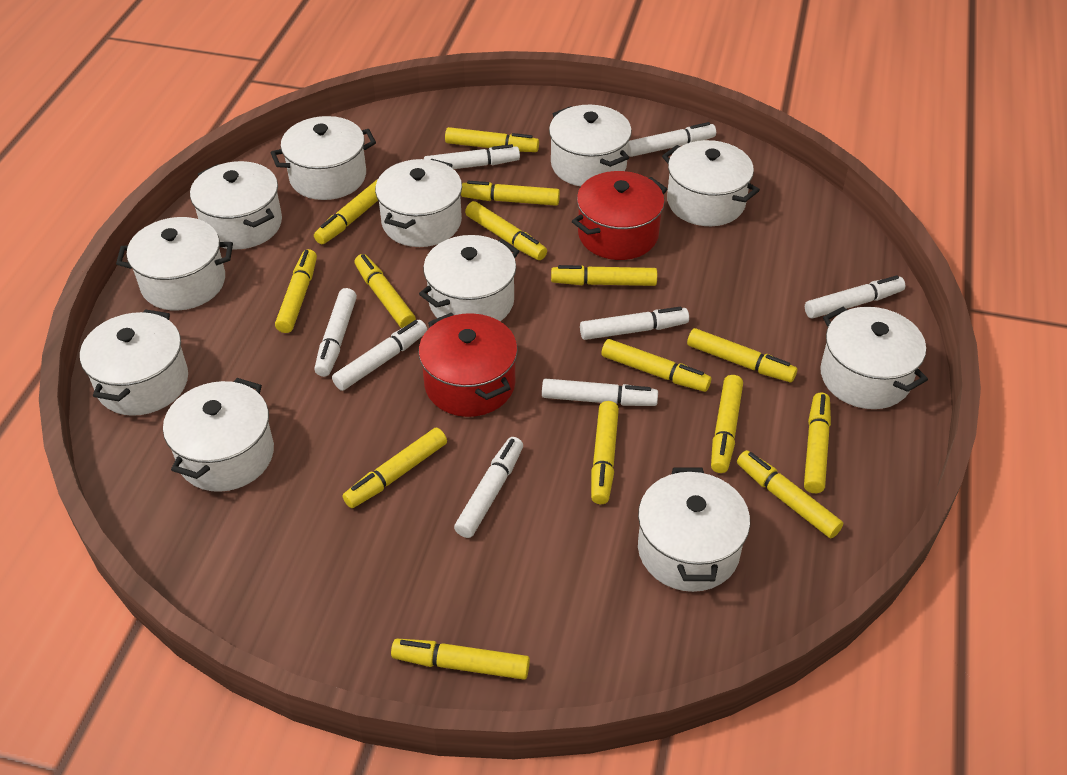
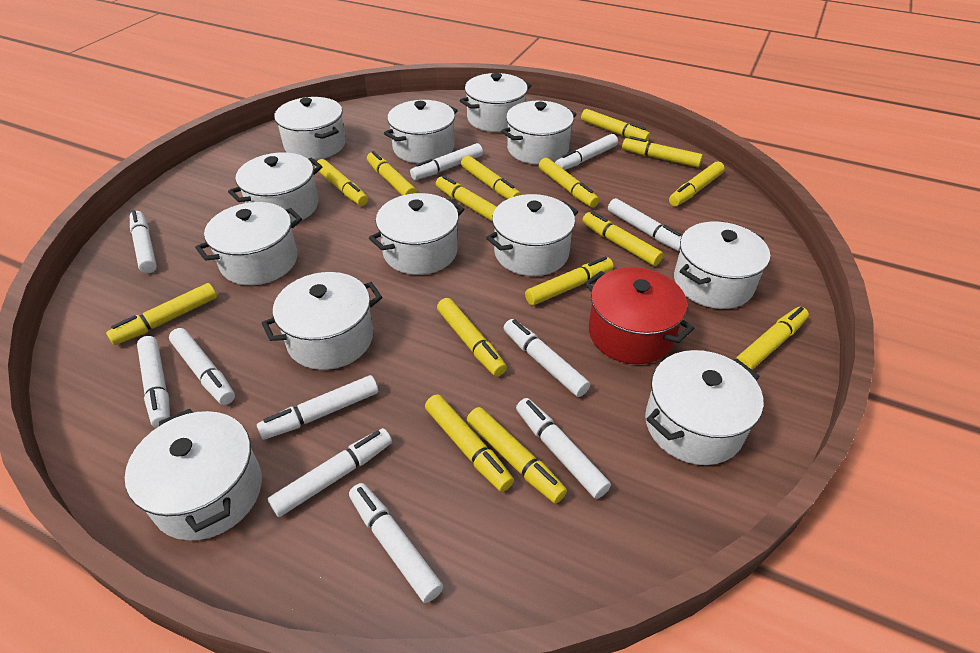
red pot: [419,313,518,417] [572,171,667,260] = 2 -> [585,267,694,364] = 1
white marker: [314,288,357,377] [332,320,427,391] [424,144,520,169] [454,437,523,538] [542,378,658,406] [580,307,689,340] [628,122,716,157] [805,275,905,319] = 8 -> [130,210,157,273] [137,336,170,428] [169,328,235,405] [257,375,378,440] [268,428,392,517] [349,483,443,603] [410,143,483,180] [504,319,590,397] [516,398,611,499] [555,134,618,170] [608,198,682,251] = 11
white pot: [80,309,188,416] [116,217,233,311] [163,378,274,492] [190,161,282,249] [271,116,376,200] [375,159,462,247] [419,235,519,321] [549,105,632,186] [638,467,750,592] [662,140,760,226] [820,307,928,409] = 11 -> [125,409,262,541] [195,202,302,285] [228,152,322,223] [262,272,382,370] [274,97,346,160] [369,193,464,275] [384,100,458,163] [460,73,532,132] [486,194,578,276] [501,101,577,165] [645,350,764,465] [674,222,770,309] = 12

